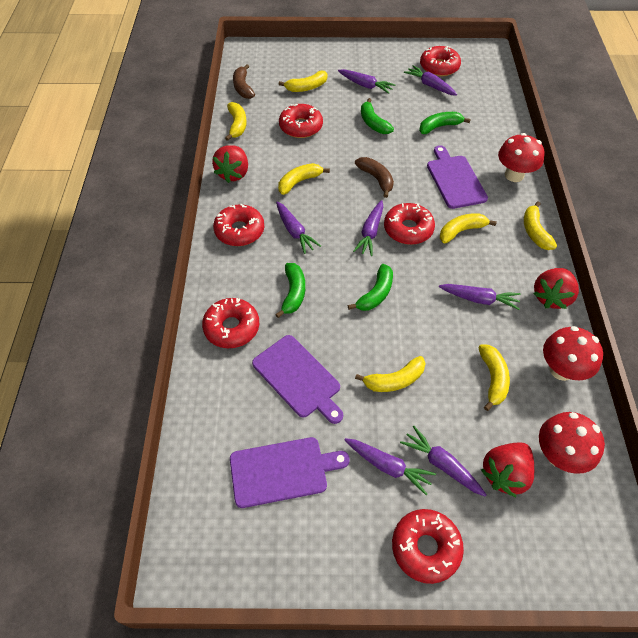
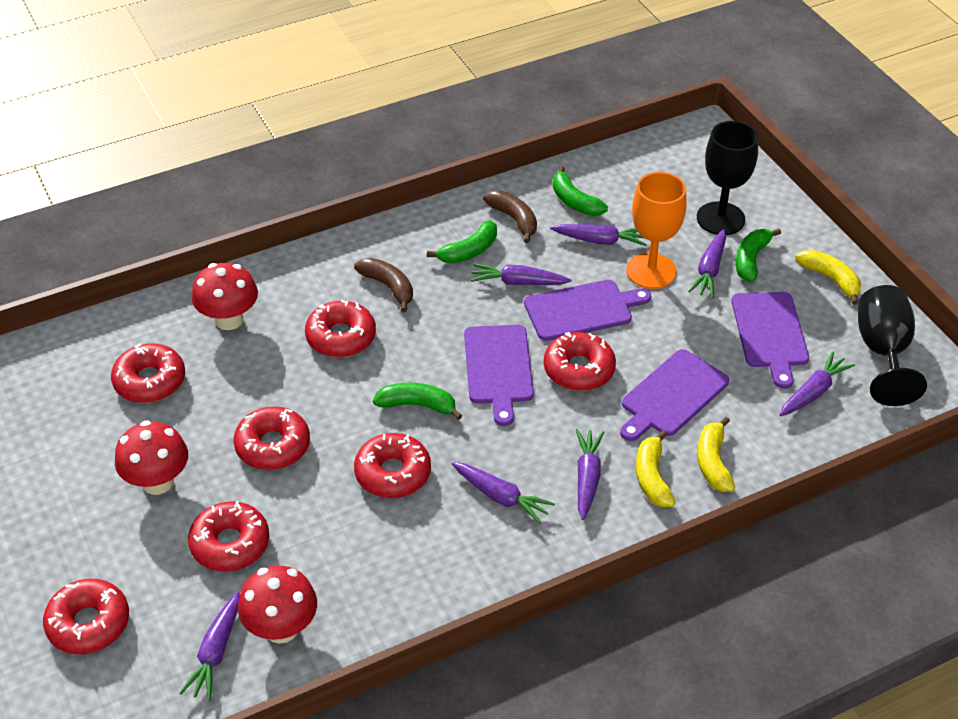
black goblet: none = 0 -> [697,121,758,235] [858,285,927,406] = 2
orange goblet: none = 0 -> [626,172,687,289] = 1
purple cutting board: [230,437,350,508] [252,335,343,424] [427,145,488,209] = 3 -> [464,325,534,426] [524,280,651,341] [620,349,729,441] [731,292,809,389] = 4
red donut: [202,298,259,348] [213,204,264,246] [279,104,323,138] [384,203,435,245] [392,509,464,584] [420,46,461,76] = 6 -> [43,579,129,654] [111,343,185,403] [188,501,269,572] [234,406,310,470] [305,300,376,357] [354,433,431,498] [544,332,616,391] = 7
red strawberry: [212,145,248,183] [481,443,534,497] [533,268,579,309] = 3 -> none = 0
yellow banana: [225,102,247,141] [278,71,328,92] [278,163,330,195] [355,356,426,392] [440,213,497,243] [478,344,510,411] [524,201,557,250] = 7 -> [636,430,676,507] [697,417,735,492] [795,250,861,305] = 3

